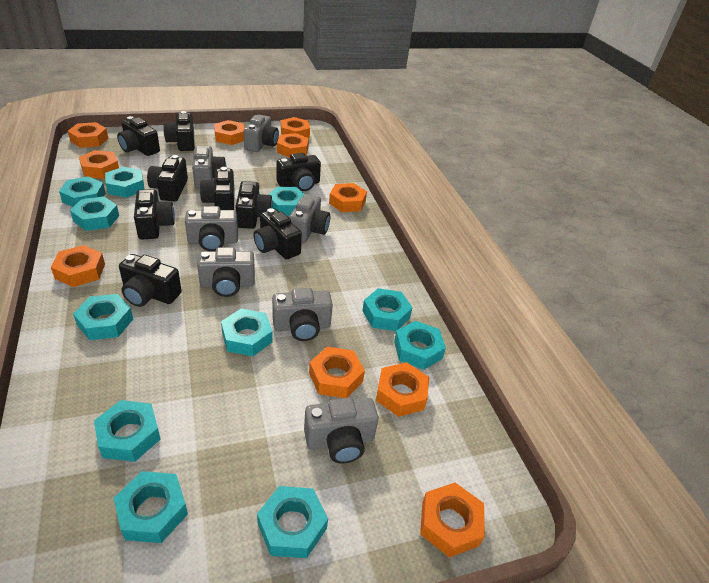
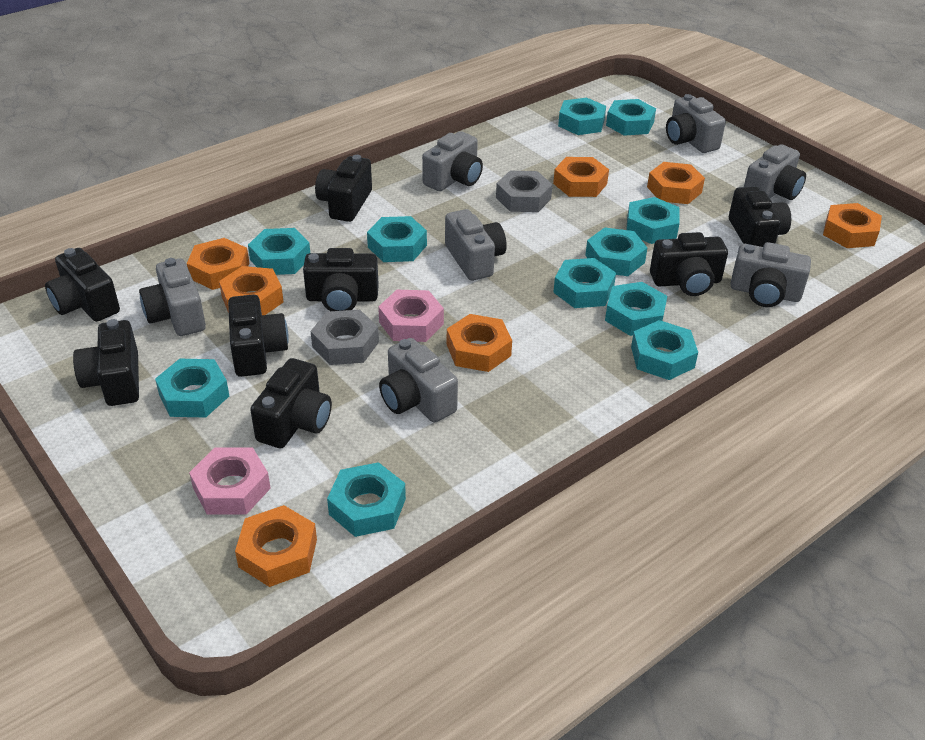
black camera: [117,116,160,156] [119,254,182,307] [134,189,175,239] [147,155,188,201] [163,111,195,151] [200,167,234,210] [236,181,273,229] [253,208,302,259] [276,153,321,191] = 9 -> [45,248,120,322] [73,319,139,406] [228,294,289,377] [250,358,332,448] [303,248,379,311] [315,155,372,222] [650,232,728,296] [729,186,791,247] = 8
grey nut: none = 0 -> [311,310,379,365] [496,171,553,212] = 2
orange nut: [51,245,105,287] [68,122,109,148] [79,150,119,179] [214,120,244,145] [277,133,309,158] [281,117,310,138] [309,347,365,398] [329,183,367,212] [376,362,429,417] [420,483,485,558] = 10 -> [187,238,249,290] [219,266,284,315] [235,505,317,587] [447,314,512,372] [553,157,609,197] [647,162,705,204] [823,203,882,248] = 7
pink nut: none = 0 -> [189,448,271,515] [378,290,444,342] = 2

